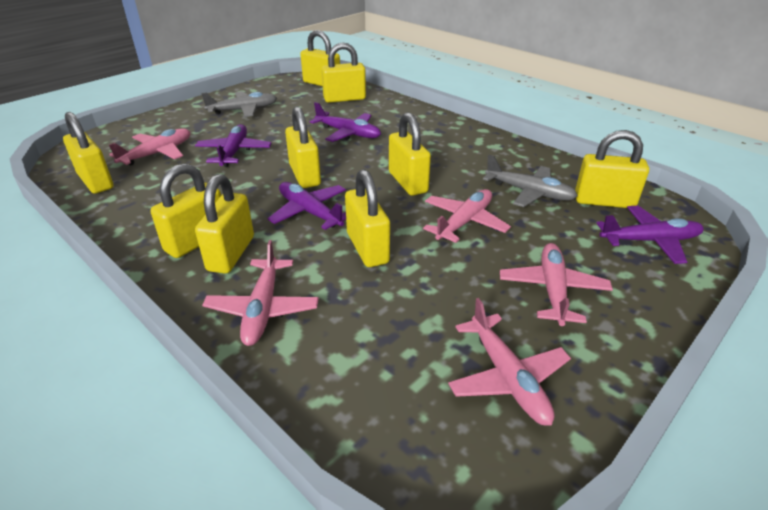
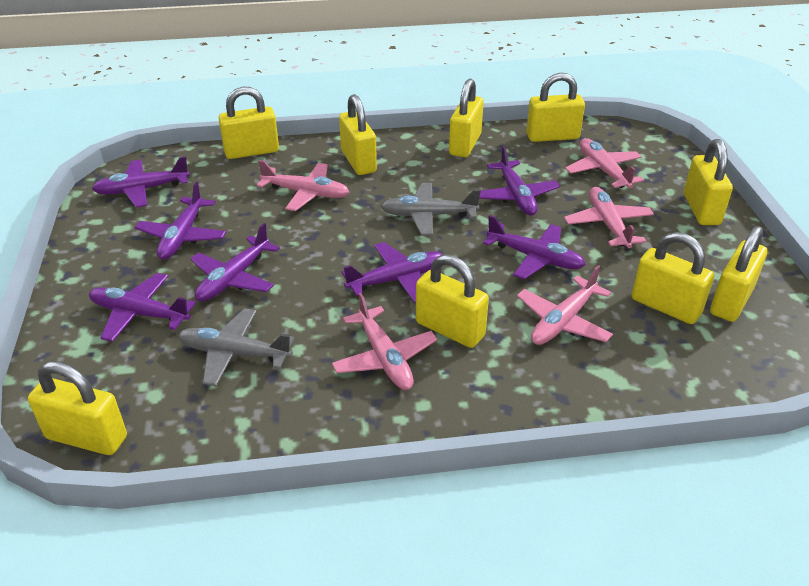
purple plane: [195,124,272,167] [268,182,346,230] [310,102,381,142] [596,206,704,264] = 4 -> [89,273,196,342] [92,156,190,208] [135,182,226,260] [190,223,280,302] [342,242,443,303] [479,146,560,216] [483,215,586,279] = 7

